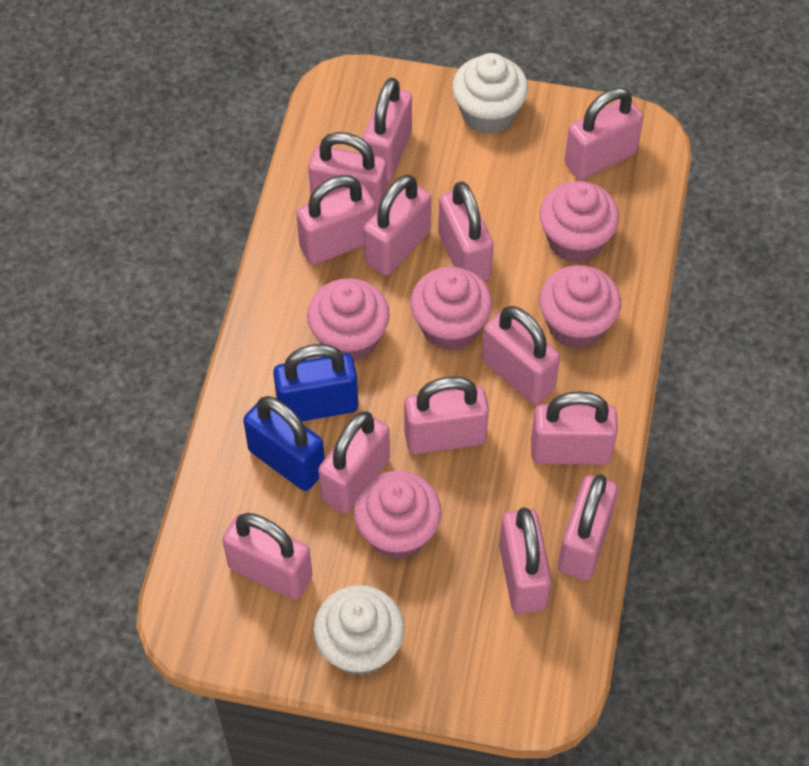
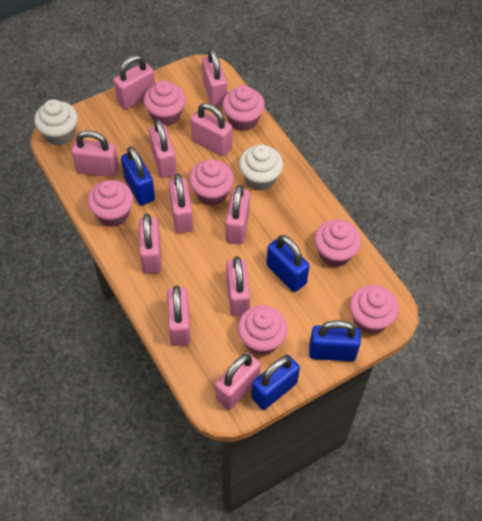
blue padlock: [243,396,325,491] [273,344,358,421] = 2 -> [121,146,155,205] [251,355,300,410] [266,235,310,292] [309,320,361,361] = 4
pink cupcake: [307,278,390,362] [354,471,442,559] [410,267,492,351] [539,265,621,349] [540,181,619,263] = 5 -> [87,180,133,227] [143,80,186,126] [189,160,234,206] [222,85,265,131] [238,305,288,355] [315,219,361,267] [350,285,399,334] = 7
pink padlock: [222,513,312,600] [296,175,375,265] [308,132,387,213] [318,412,390,514] [362,77,412,182] [363,175,431,275] [404,376,489,454] [438,181,494,281] [482,306,560,404] [499,507,552,614] [531,391,618,465] [558,474,618,580] [564,87,643,180] = 13 -> [72,130,119,177] [114,55,155,109] [139,214,162,274] [149,119,177,178] [167,285,191,346] [168,173,193,233] [191,103,232,156] [202,49,227,107] [215,352,261,410] [225,185,250,244] [226,256,251,317] = 11

